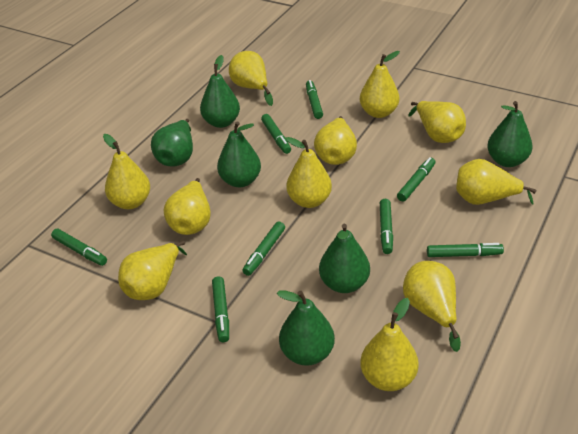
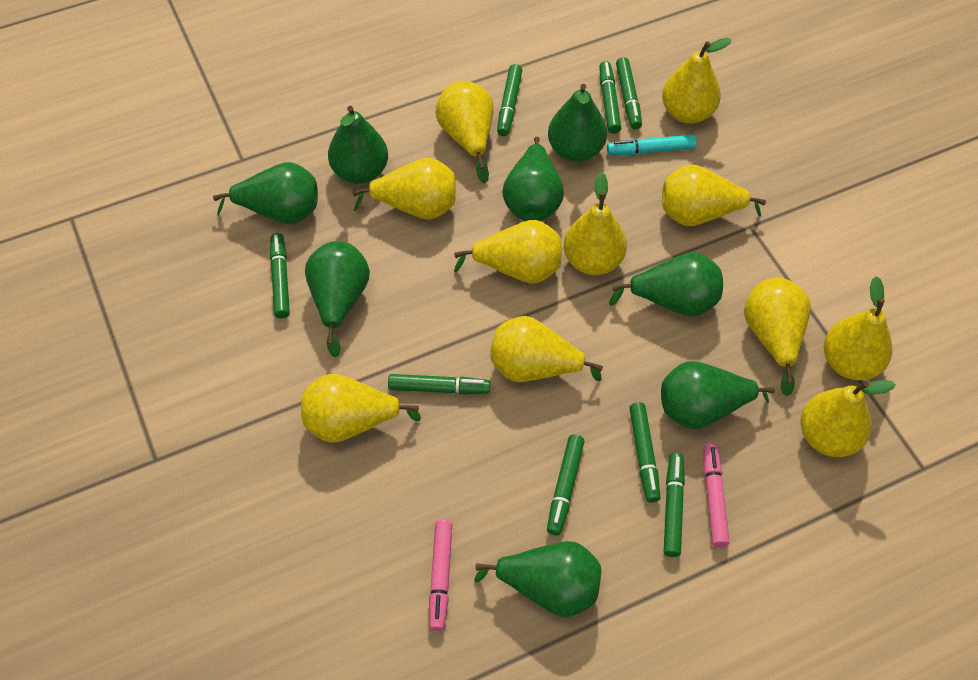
green pear: [151,119,193,167] [200,55,240,128] [217,121,261,187] [277,291,335,366] [319,223,370,293] [487,101,533,167] = 6 -> [213,162,318,224] [305,241,370,358] [328,106,388,184] [474,541,601,617] [502,137,564,221] [548,84,607,162] [609,252,723,317] [661,361,775,429] = 8
pink marker: none = 0 -> [429,520,452,631] [703,443,730,547] = 2
turquoise marker: none = 0 -> [607,134,697,155] = 1

